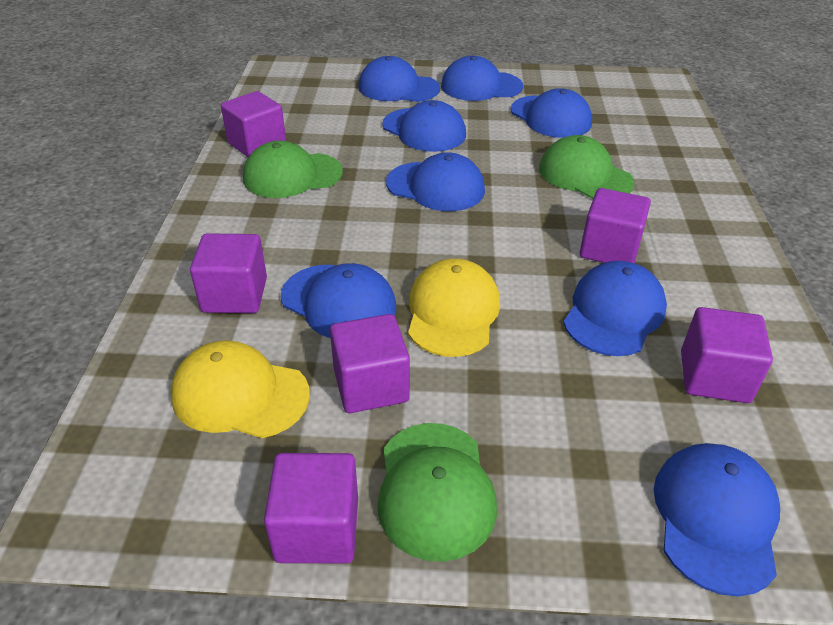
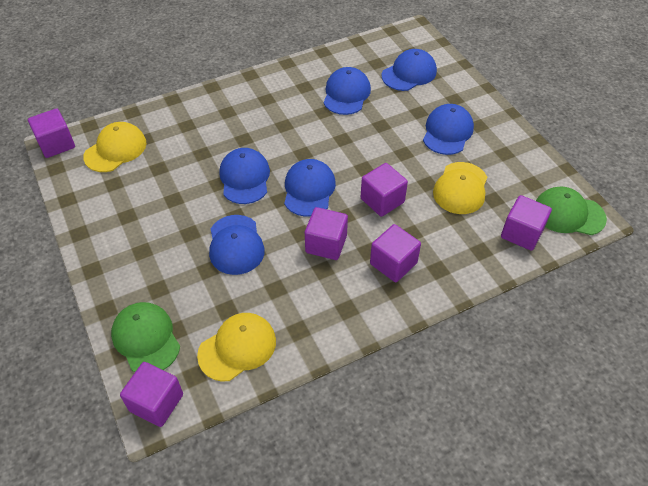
blue cap: [281,263,396,338] [358,56,440,102] [382,100,466,152] [386,152,485,211] [441,56,523,101] [511,88,592,138] [563,261,667,356] [654,443,780,596] = 8 -> [209,215,265,275] [219,148,270,204] [284,159,336,217] [323,67,371,115] [382,49,437,91] [423,104,474,155] = 6
green cap: [243,140,343,198] [377,423,497,562] [539,135,635,199] = 3 -> [111,302,180,372] [536,186,607,235] = 2
yellow cap: [171,340,310,438] [408,259,500,357] = 2 -> [83,122,146,172] [197,313,276,382] [433,162,487,214] = 3

